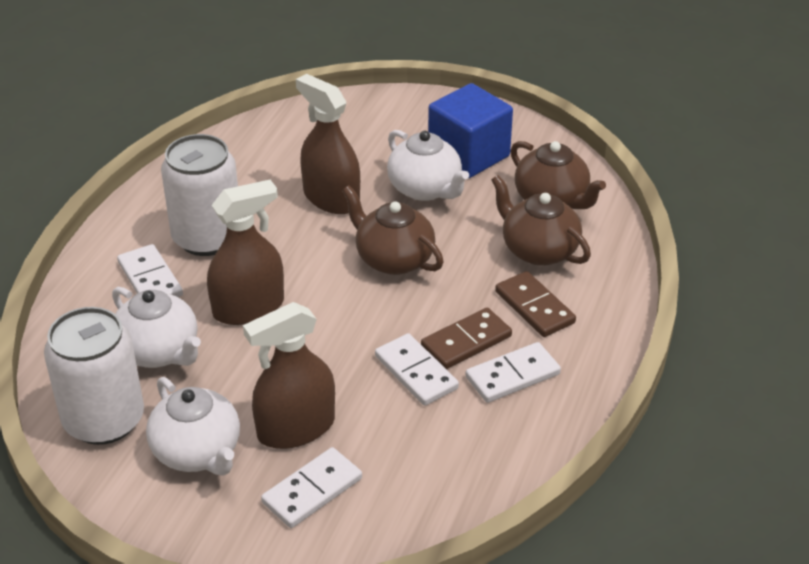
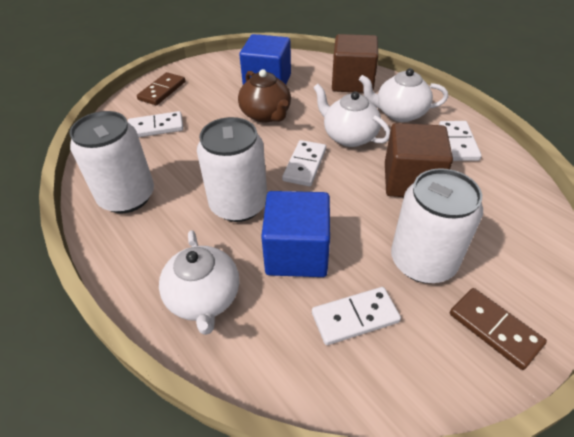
blue cube: [428,83,513,178] = 1 -> [240,34,291,85] [261,191,330,277] = 2
brown cube: none = 0 -> [332,34,378,93] [385,123,453,197] = 2
brown spray bottle: [207,180,284,325] [243,302,335,449] [296,74,360,214] = 3 -> none = 0
brown teapot: [342,185,444,275] [491,175,591,266] [511,141,606,209] = 3 -> [238,69,291,123] = 1
white can: [44,307,144,445] [161,134,238,256] = 2 -> [70,111,154,213] [197,117,267,222] [391,168,483,283] = 3

